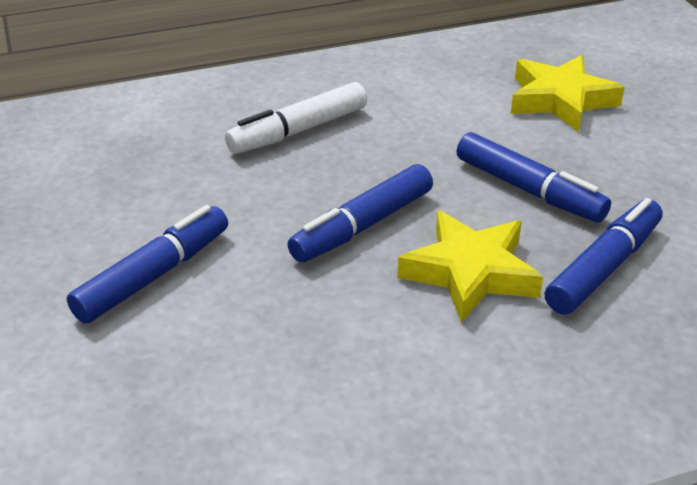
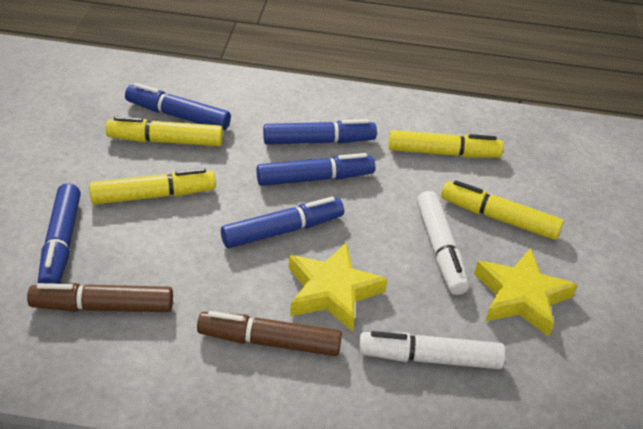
blue marker: [67,205,228,324] [287,164,433,262] [457,132,611,222] [545,198,662,315] = 4 -> [38,183,81,284] [125,83,231,131] [221,197,344,248] [256,153,375,186] [263,119,377,145] = 5
brown marker: none = 0 -> [27,283,173,312] [197,311,342,356] = 2
white marker: [225,82,367,154] = 1 -> [359,331,506,369] [417,191,469,295] = 2
yellow marker: none = 0 -> [89,168,216,205] [106,116,223,146] [389,130,503,157] [441,180,564,240] = 4

